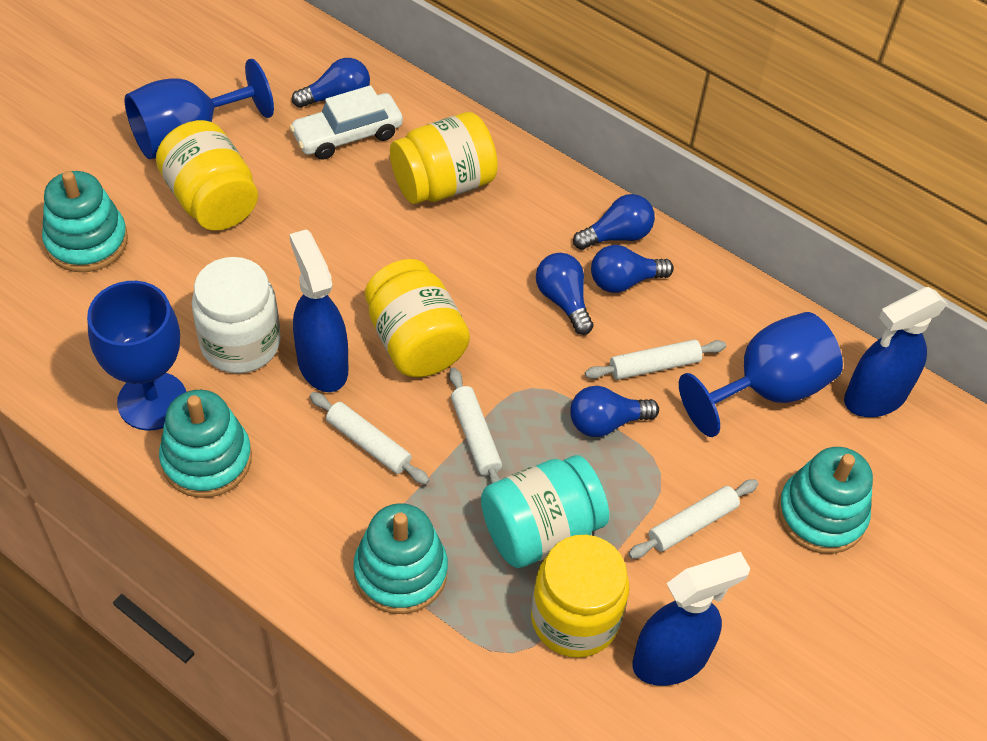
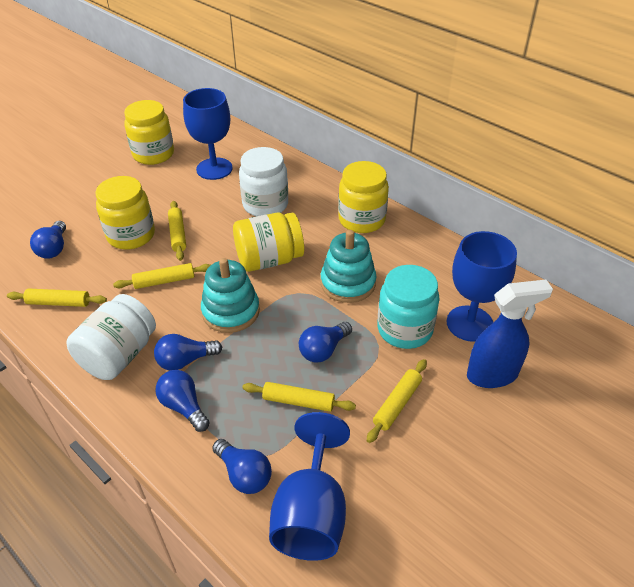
blue spray bottle: [289,229,348,392] [632,552,750,686] [844,287,947,417] = 3 -> [467,280,553,388] = 1
turquoise stacking toy: [42,171,128,272] [159,390,252,498] [354,503,448,614] [777,447,873,554] = 4 -> [201,258,260,333] [321,230,377,303] = 2
white car: [290,85,403,160] = 1 -> none = 0
white jar: [192,257,281,373] = 1 -> [67,294,156,380] [239,147,288,216] = 2
white rolling pin: [310,392,429,485] [449,367,502,484] [585,340,726,380] [628,479,758,559] = 4 -> none = 0
yellow rolling pin: none = 0 -> [7,288,107,307] [113,263,211,289] [168,201,186,261] [242,382,356,412] [366,359,427,443] = 5

